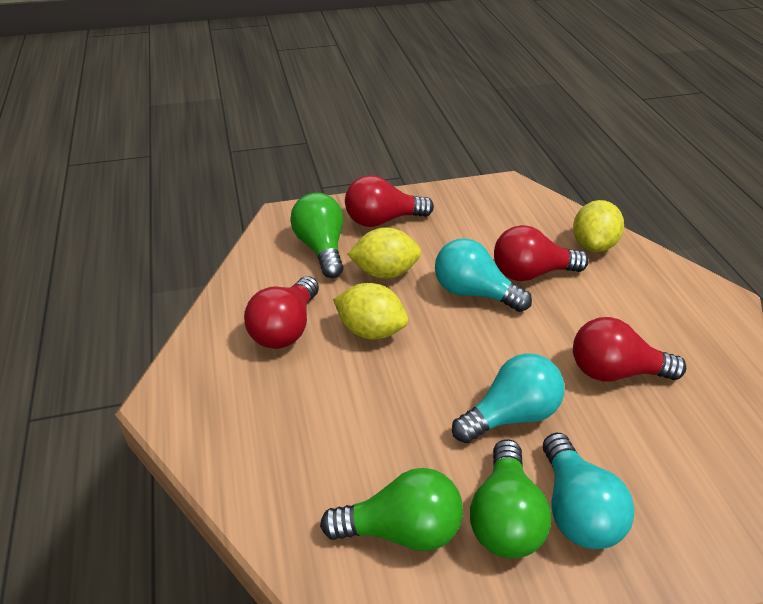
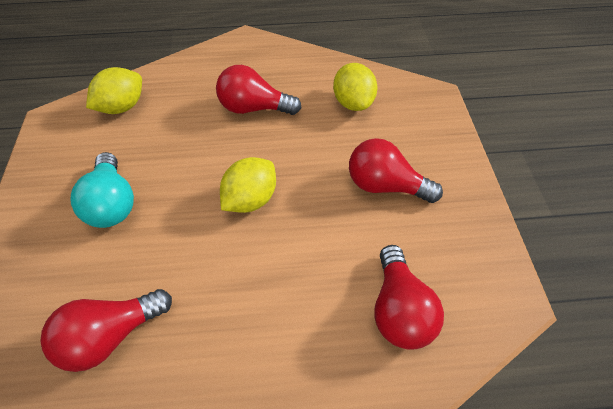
green light bulb: [290,193,344,278] [320,468,463,551] [470,439,551,558] = 3 -> none = 0
turquoise light bulb: [435,238,532,312] [452,353,564,443] [543,433,635,549] = 3 -> [70,152,134,228] = 1

